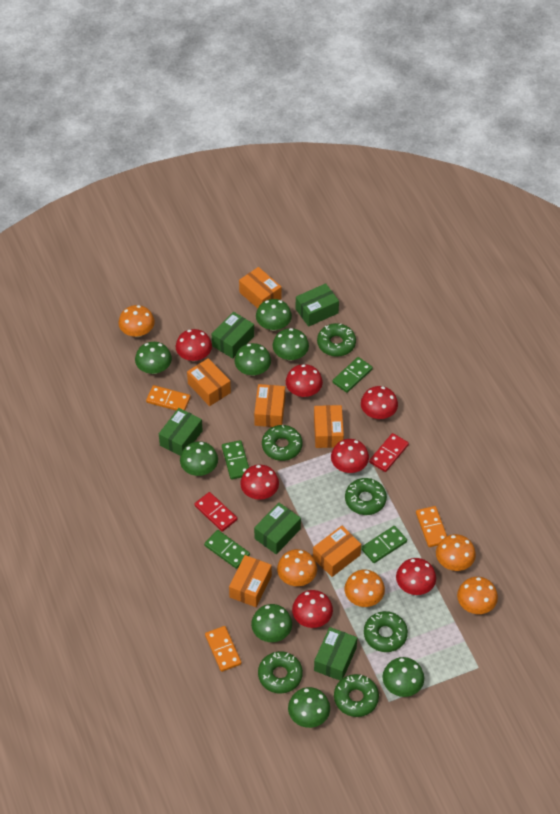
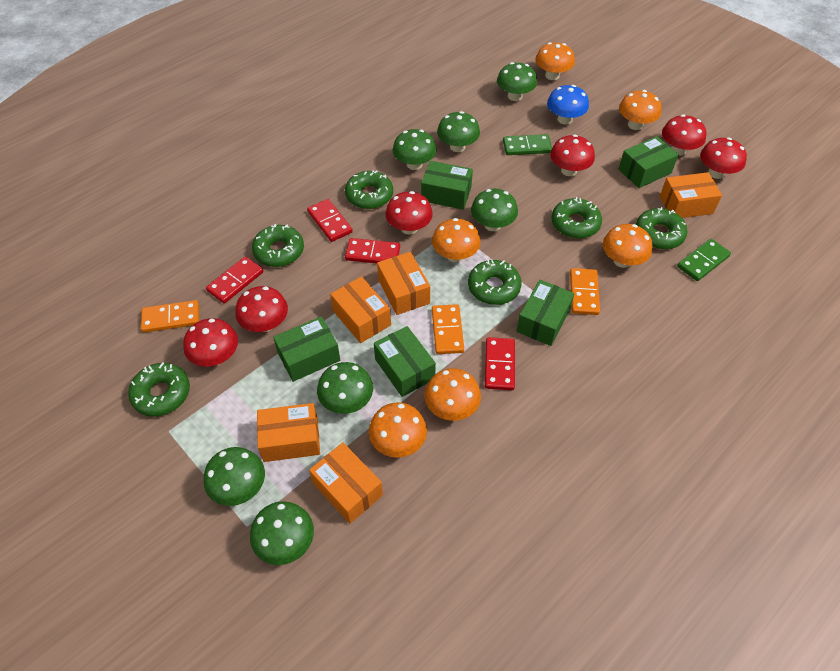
blue mushroom: none = 0 -> [547,85,589,125] = 1
green domino: [204,530,250,569] [222,440,249,480] [332,357,373,393] [361,526,407,563] = 4 -> [503,134,552,155] [677,239,731,281] = 2
green mushroom: [135,342,172,374] [180,441,218,476] [234,343,271,376] [251,604,292,642] [256,299,292,331] [272,328,309,361] [288,687,330,728] [383,657,424,697] = 8 -> [204,447,265,506] [250,501,314,565] [317,362,373,414] [393,129,436,170] [437,111,480,152] [471,189,518,231] [497,62,537,101] = 7
orange box: [187,358,231,406] [229,555,272,607] [239,267,281,308] [254,384,285,427] [313,526,361,577] [314,405,344,448] = 6 -> [257,403,320,462] [309,442,383,524] [330,276,391,343] [377,252,430,315] [660,172,722,218] = 5
orange mushroom: [118,305,155,337] [277,549,317,586] [344,570,385,607] [436,534,476,571] [457,577,498,614] = 5 -> [369,402,427,458] [425,368,481,421] [432,218,480,262] [535,42,575,80] [603,224,652,268] [619,90,661,130] = 6
red domino: [194,492,237,532] [369,433,409,472] = 2 -> [206,256,263,304] [307,199,353,242] [345,238,400,264] [485,337,515,390] = 4
red mushroom: [176,329,212,361] [240,465,279,500] [286,364,323,397] [292,590,333,628] [331,439,369,473] [361,386,398,419] [396,558,436,595] = 7 -> [183,318,238,367] [235,286,288,332] [385,191,433,234] [550,135,595,176] [662,114,706,156] [700,137,747,179] = 6

